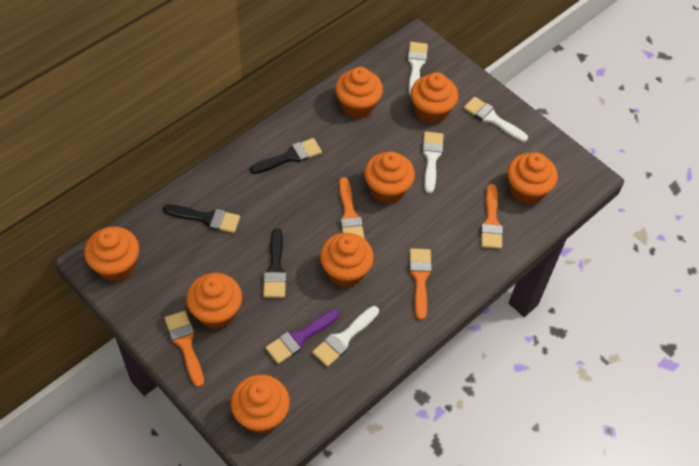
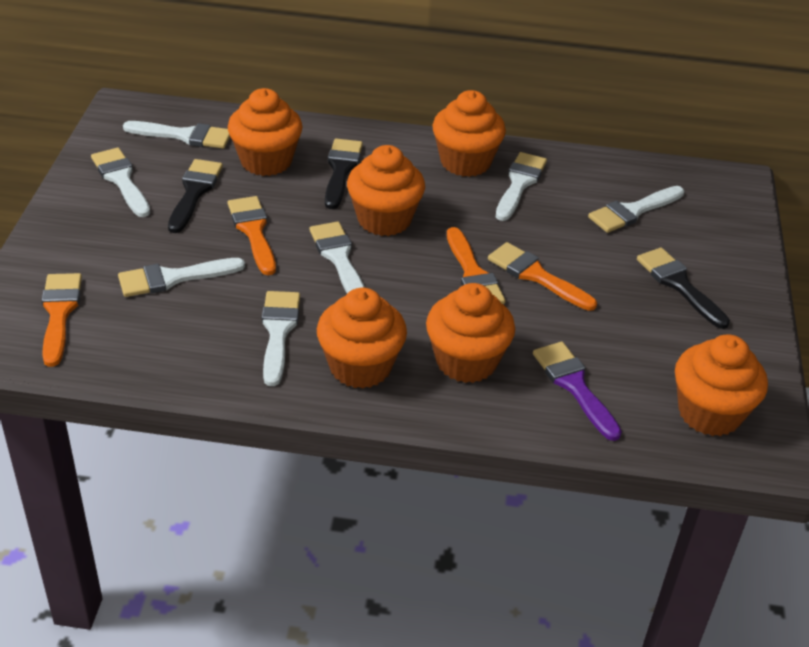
orange cupcake: [84,226,139,282] [186,273,242,329] [231,375,290,434] [320,233,374,287] [335,67,383,119] [364,151,415,204] [411,72,458,124] [507,153,558,204] = 8 -> [228,88,303,176] [317,288,407,389] [347,145,425,236] [426,283,515,383] [432,90,506,177] [675,334,768,436] = 6
white brush: [312,306,379,367] [407,42,428,95] [422,132,444,193] [464,97,528,142] = 4 -> [91,148,150,217] [118,258,245,297] [123,121,230,149] [262,291,300,386] [310,221,365,293] [496,152,547,221] [588,186,684,233] = 7

